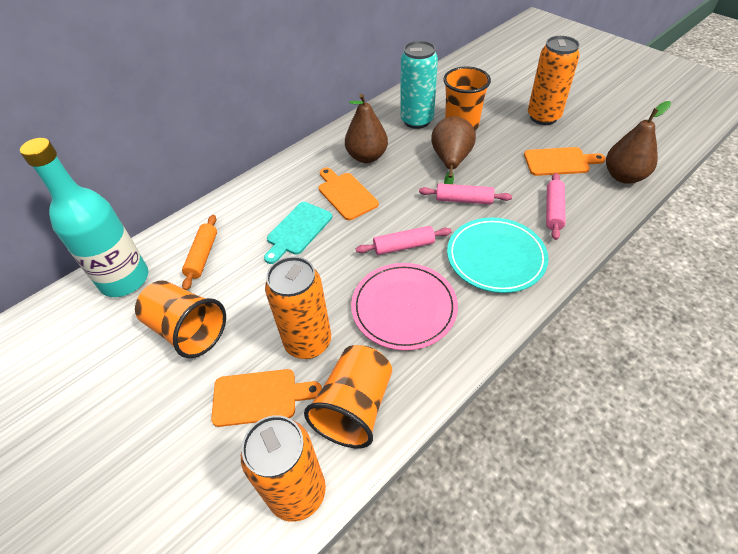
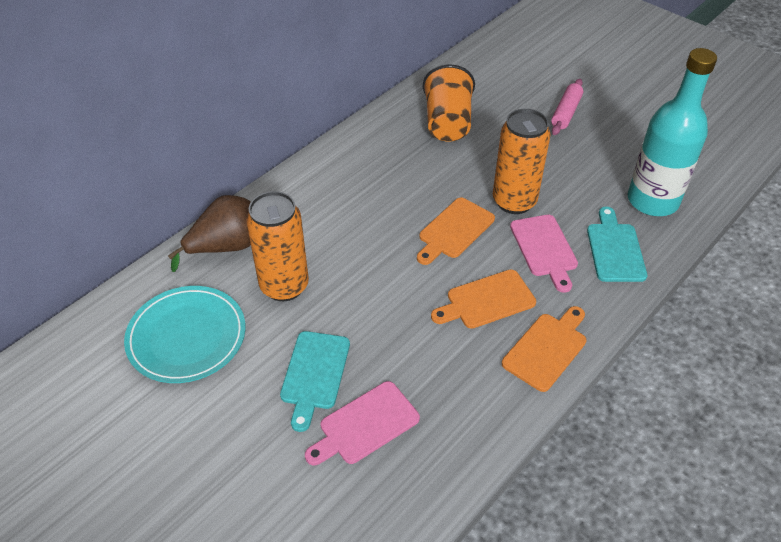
brown pear: [345,94,388,163] [431,116,476,184] [606,101,671,184] = 3 -> [168,195,251,272] = 1
orange can: [241,415,326,522] [265,256,331,359] [528,36,580,125] = 3 -> [246,191,309,301] [493,109,551,214] = 2
orange cup: [135,280,226,358] [304,345,392,449] [443,66,491,130] = 3 -> [423,65,475,141] = 1
orange rolling pin: [182,215,217,290] = 1 -> none = 0
pink cutting board: none = 0 -> [305,381,420,465] [510,215,578,293] = 2
pink plate: [351,263,458,350] = 1 -> none = 0
pink rolling pin: [356,226,452,255] [419,183,512,204] [546,173,566,240] = 3 -> [551,79,583,135] = 1
turquoise can: [400,41,438,129] = 1 -> none = 0
turquoise cutting board: [264,202,332,264] = 1 -> [280,331,350,432] [587,207,647,282] = 2

